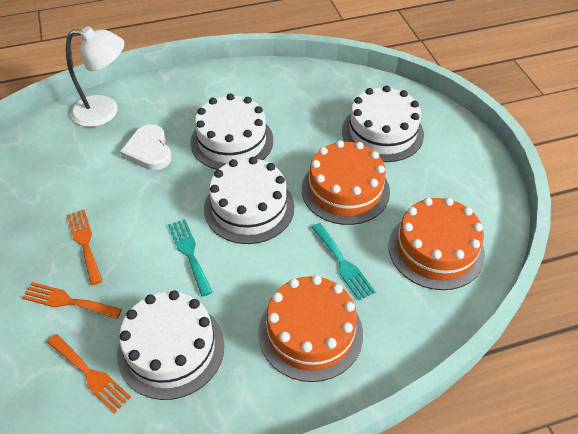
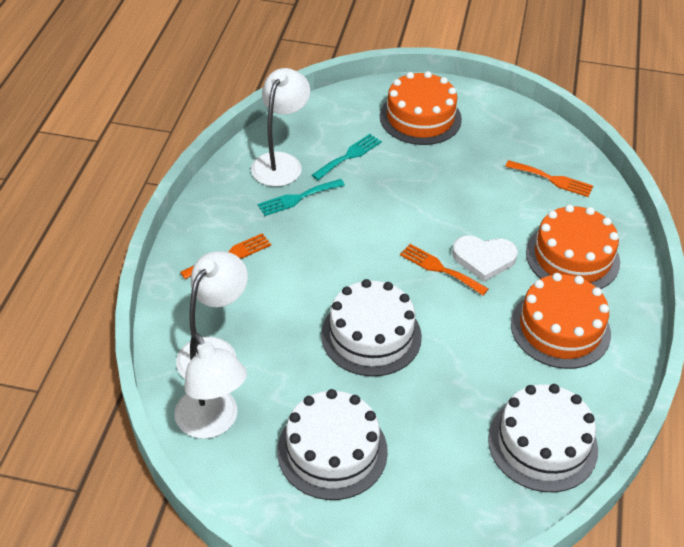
white cake: [117,290,224,400] [191,93,273,170] [204,157,294,244] [342,85,424,162] = 4 -> [277,389,388,500] [321,279,422,376] [488,384,598,492] = 3
white lamp: [66,26,125,127] = 1 -> [174,332,247,439] [176,251,248,378] [251,68,310,187] = 3

